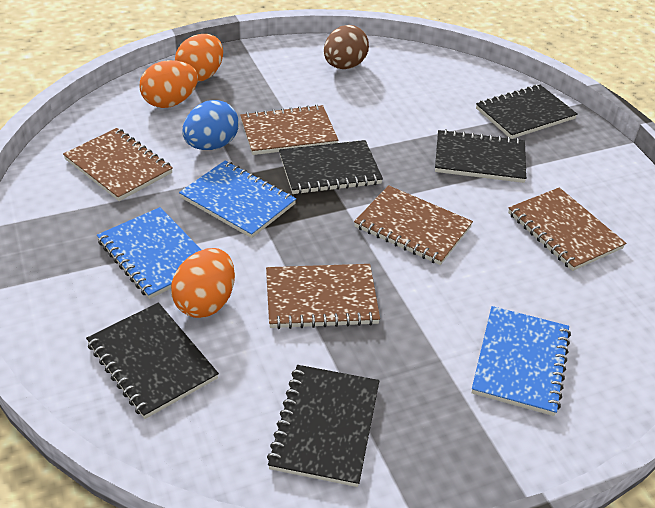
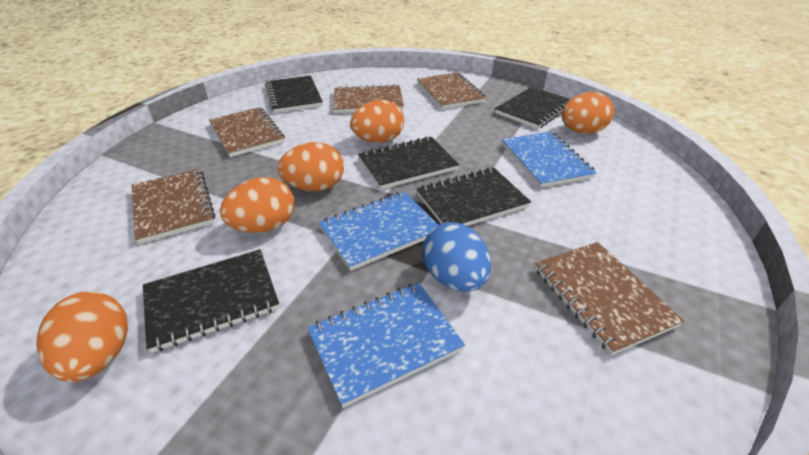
brown egg: [324,25,369,69] = 1 -> none = 0
orange egg: [140,60,198,108] [171,248,235,318] [175,34,223,82] = 3 -> [36,291,128,382] [220,177,295,233] [277,142,344,191] [350,100,404,143] [561,92,614,134] = 5

